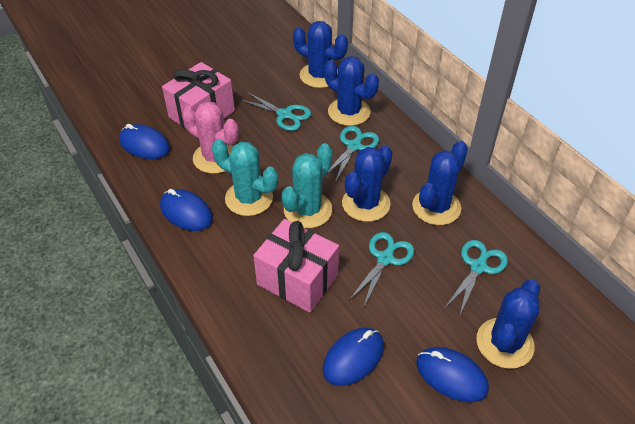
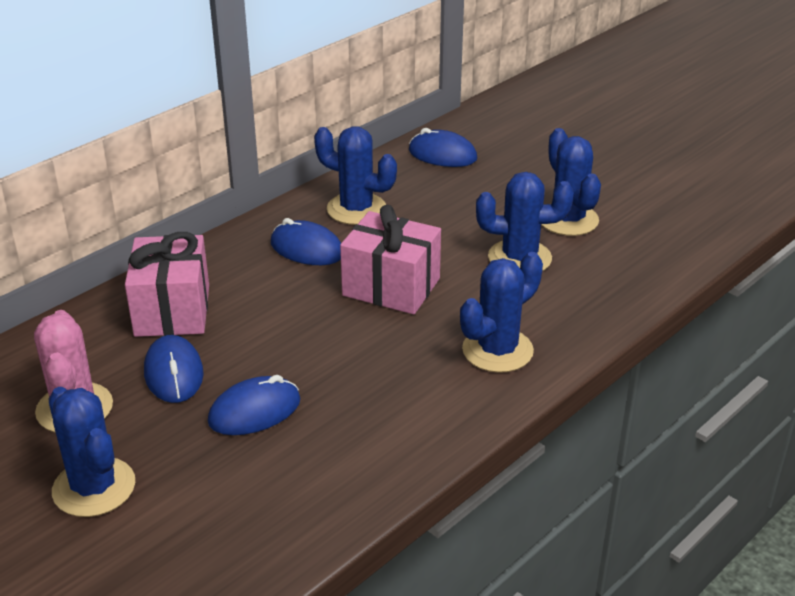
turquoise cactus: [212,139,278,216] [281,143,333,228] = 2 -> none = 0
turquoise scissors: [239,92,311,131] [326,126,379,183] [349,232,414,306] [444,240,508,315] = 4 -> none = 0

